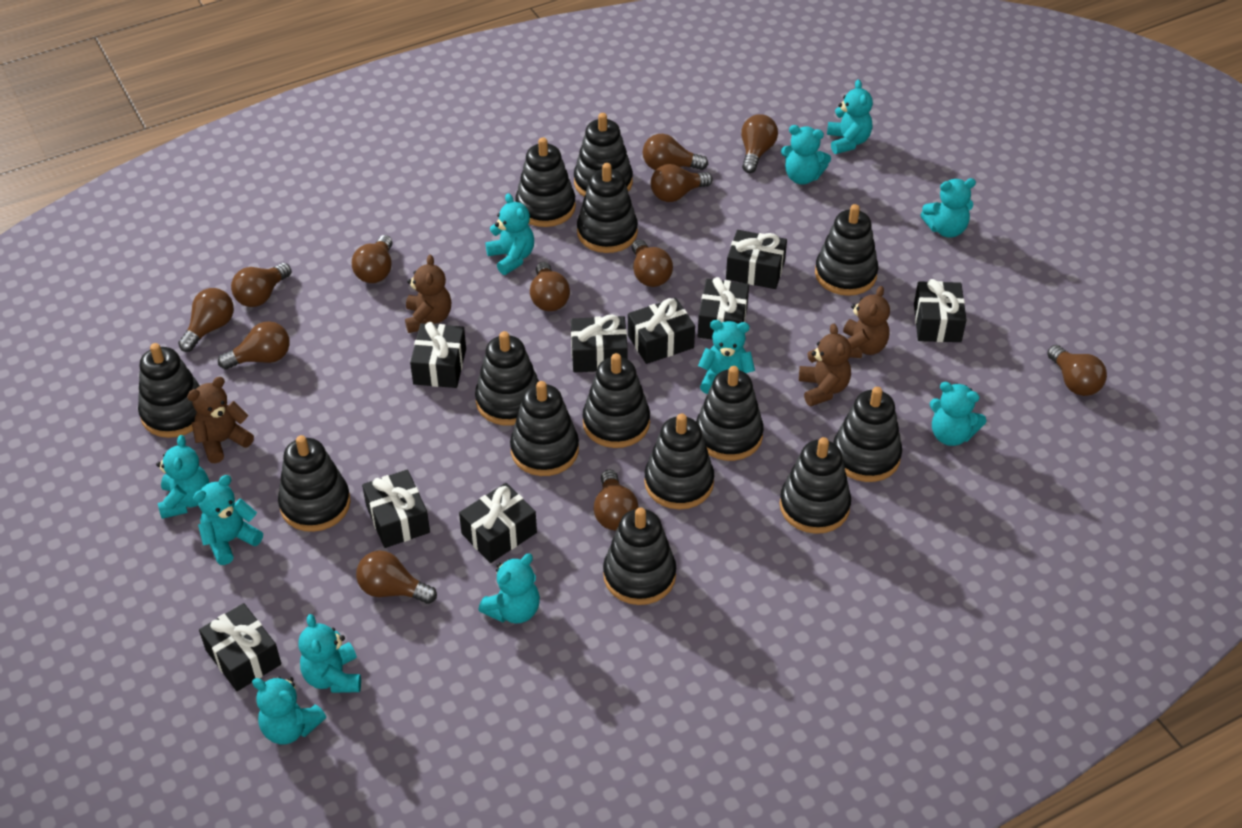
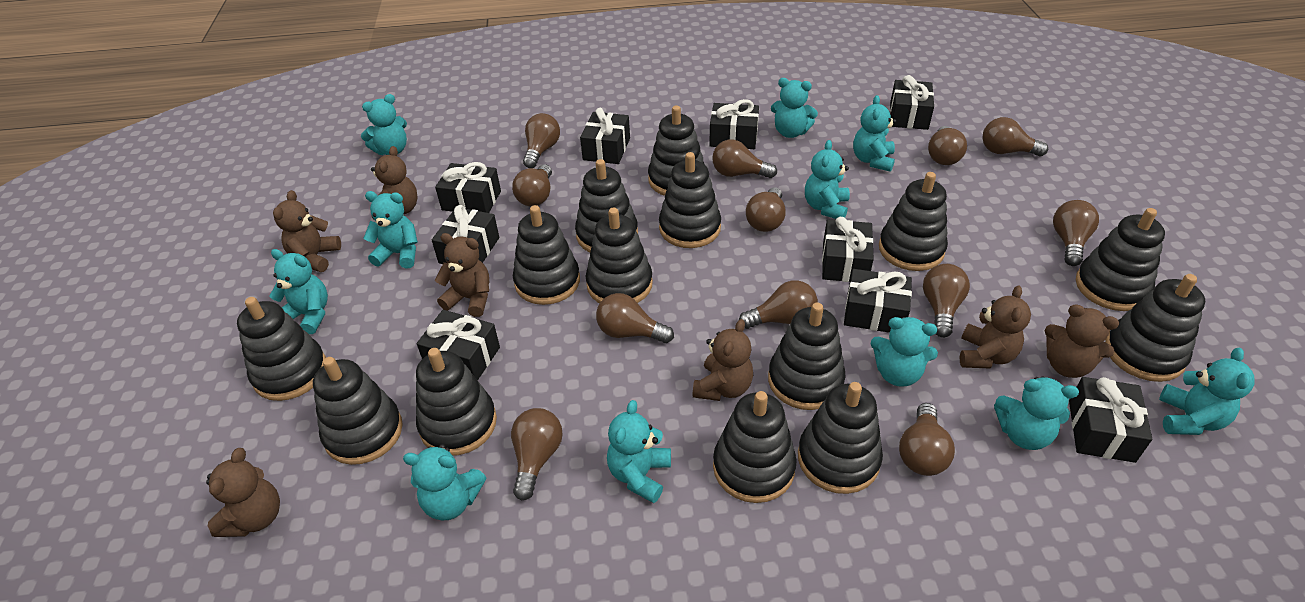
brown teddy bear: [187,377,254,463] [405,255,451,333] [799,324,851,406] [843,286,890,358] = 4 -> [206,448,280,537] [273,190,341,272] [371,146,418,220] [435,233,489,317] [692,319,753,401] [960,285,1031,368] [1045,304,1119,378] = 7

